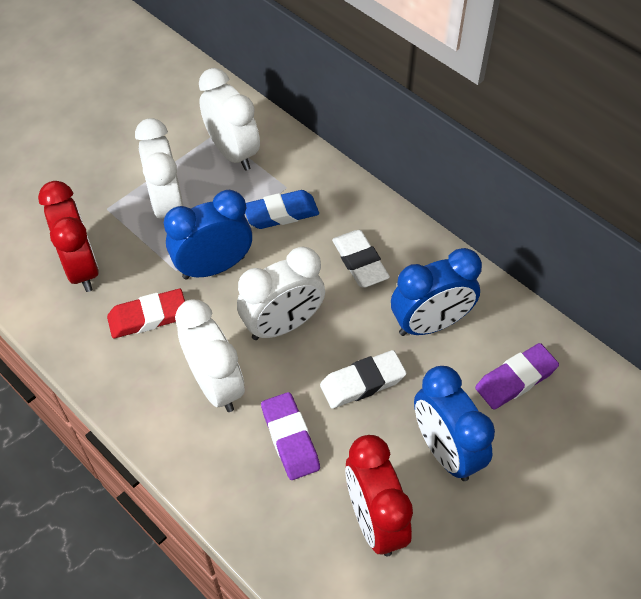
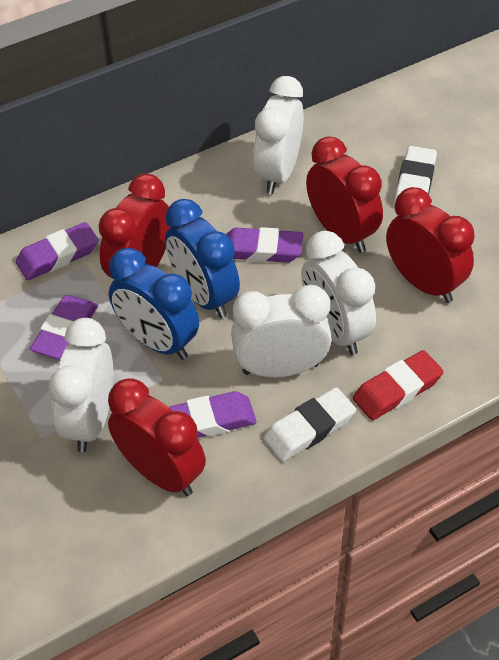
blue clock: [164,190,252,280] [391,248,482,336] [414,366,495,481] = 3 -> [109,248,199,360] [165,199,240,318] = 2
blue eraser: [245,190,319,229] = 1 -> none = 0
purple eraser: [261,392,320,480] [475,343,559,410] = 2 -> [15,222,98,280] [30,295,98,359] [169,391,257,438] [226,227,303,263] = 4
red clock: [38,181,99,292] [345,435,413,556] = 2 -> [99,174,171,278] [108,378,206,496] [306,136,383,252] [386,187,475,303] = 4

